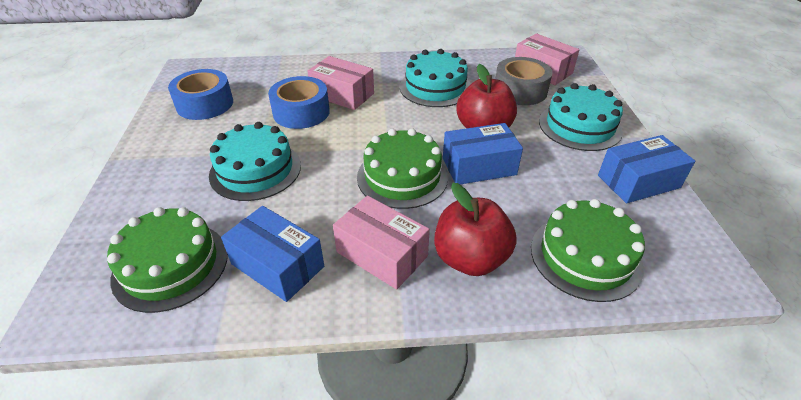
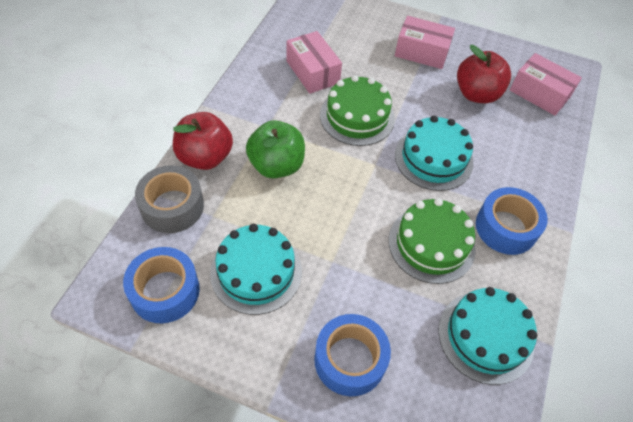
blue box: [221,206,324,302] [443,123,523,184] [598,135,695,203] = 3 -> none = 0
blue tape: [168,69,233,120] [268,76,330,129] = 2 -> [123,247,200,323] [314,314,391,396] [476,187,548,255] = 3
green apple: none = 0 -> [246,120,305,178] = 1
green cake: [107,207,228,313] [357,128,448,209] [531,199,645,302] = 3 -> [320,75,395,146] [389,198,476,284] = 2

